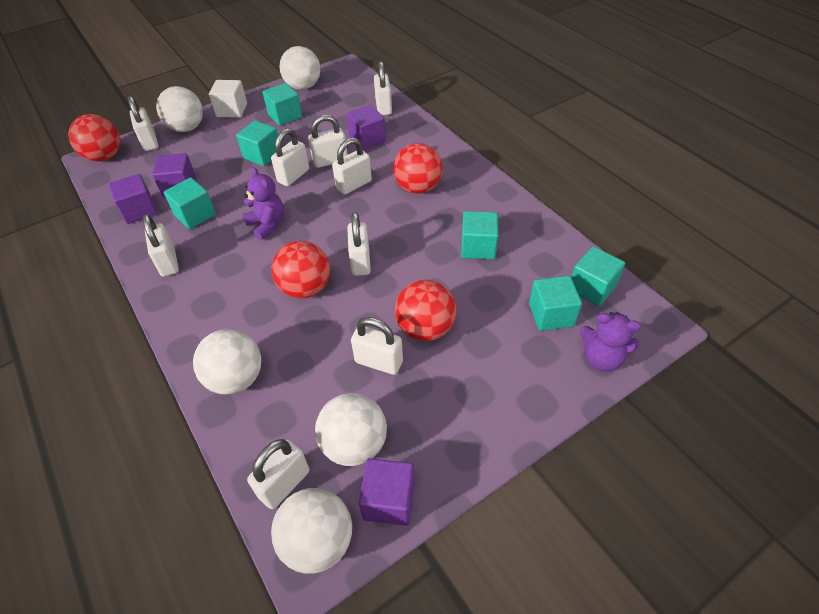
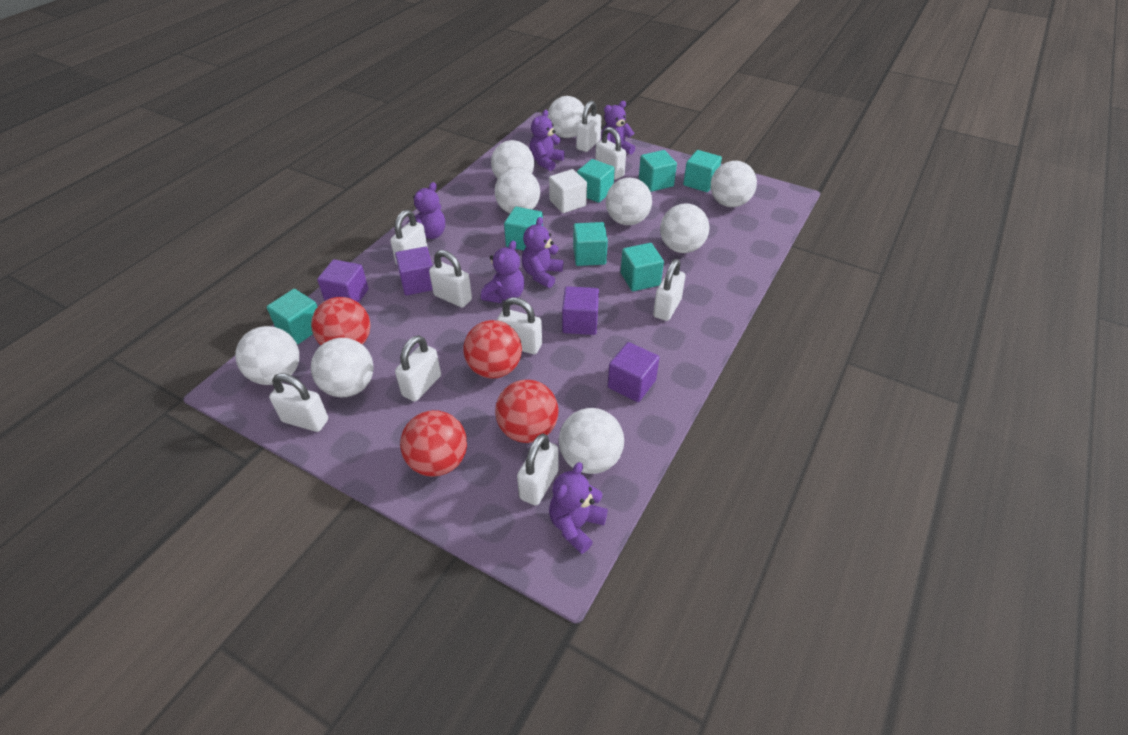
purple teddy bear: [243,167,284,240] [580,312,641,372] = 2 -> [406,182,445,239] [481,241,525,303] [522,217,563,288] [529,110,565,171] [549,462,608,554] [601,101,635,155] = 6
turquoise cube: [164,178,216,229] [236,121,278,166] [263,83,302,126] [461,211,498,259] [529,275,582,331] [571,246,625,306] = 6 -> [267,289,317,344] [504,207,543,251] [573,222,608,266] [577,159,615,203] [621,243,664,291] [639,150,677,192] [683,150,722,192] = 7
white ball: [156,86,203,132] [193,329,261,395] [271,488,352,574] [279,46,320,90] [315,393,387,466] = 5 -> [235,326,299,385] [311,338,374,397] [491,140,534,179] [495,168,540,213] [548,96,585,138] [559,408,624,474] [606,178,652,225] [660,204,710,253] [711,161,757,207] = 9

